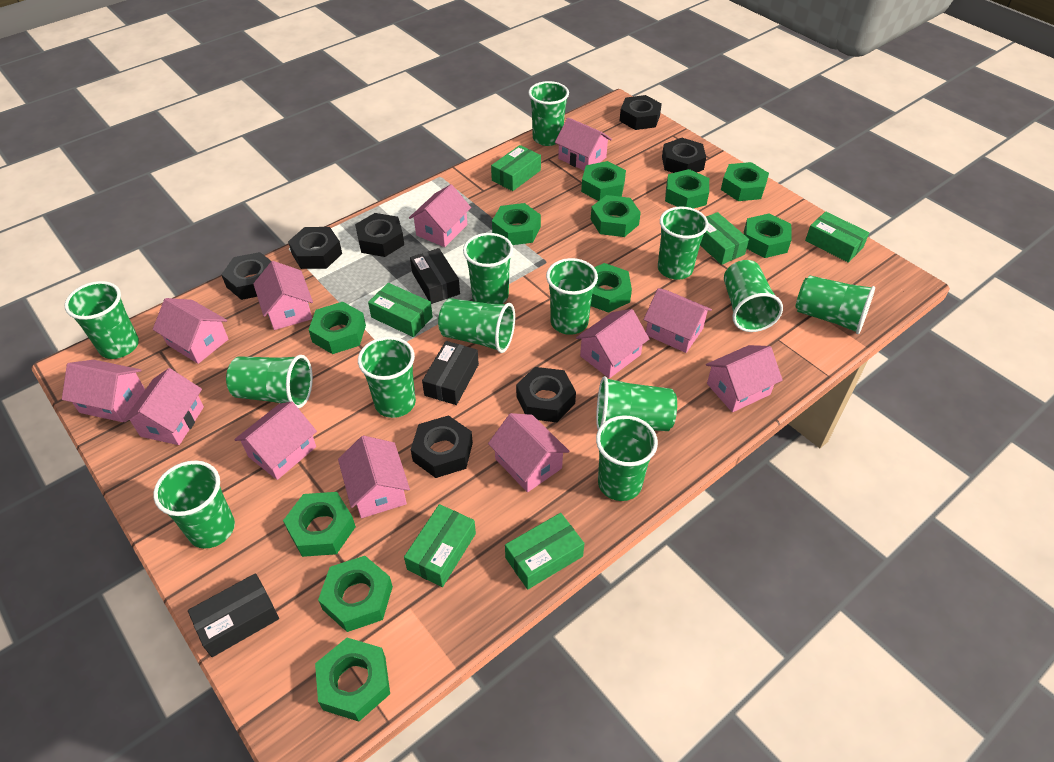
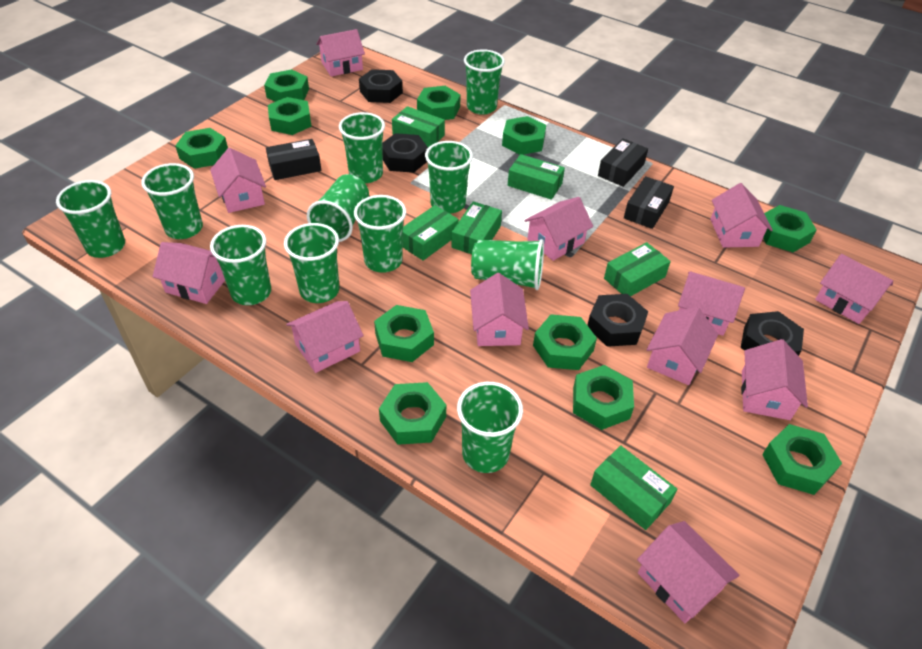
black nut: [221,252,271,300] [288,227,342,269] [355,213,404,257] [411,415,473,478] [516,367,576,422] [620,95,662,130] [662,138,706,173] = 7 -> [359,69,403,103] [382,133,428,173] [587,294,648,347] [741,311,804,356] = 4
green cup: [65,281,139,359] [153,460,235,549] [226,355,313,408] [358,337,416,418] [438,298,515,353] [463,233,513,304] [528,81,569,146] [546,258,598,335] [596,376,677,431] [596,415,658,501] [658,207,709,280] [724,260,783,332] [796,275,875,334] = 13 -> [56,180,125,258] [141,163,203,239] [210,225,271,305] [284,223,339,303] [307,174,369,242] [339,112,385,183] [354,195,406,273] [425,141,473,214] [457,382,523,473] [464,49,505,115] [471,239,544,290] = 11

